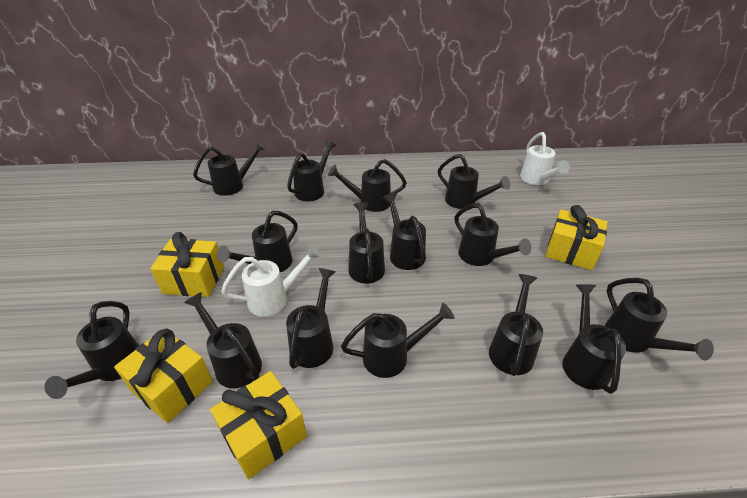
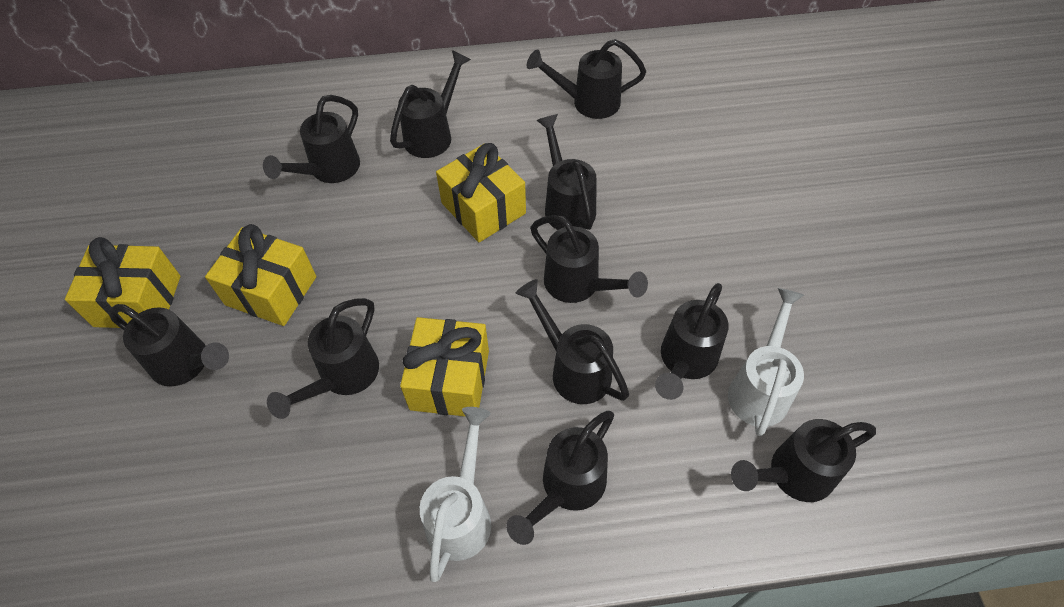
black watering can: [45,301,139,399] [184,292,262,388] [193,141,266,196] [217,211,298,272] [286,268,336,369] [287,140,337,201] [328,159,407,212] [341,302,455,378] [349,202,385,283] [383,193,426,270] [438,154,510,209] [455,203,532,266] [489,274,543,376] [562,284,626,394] [605,278,714,361] = 15 -> [109,304,229,386] [263,95,360,183] [267,298,379,419] [390,50,471,158] [506,411,614,545] [516,279,629,404] [527,39,646,119] [530,215,648,303] [536,114,596,230] [655,283,729,400] [731,419,876,502] = 11

